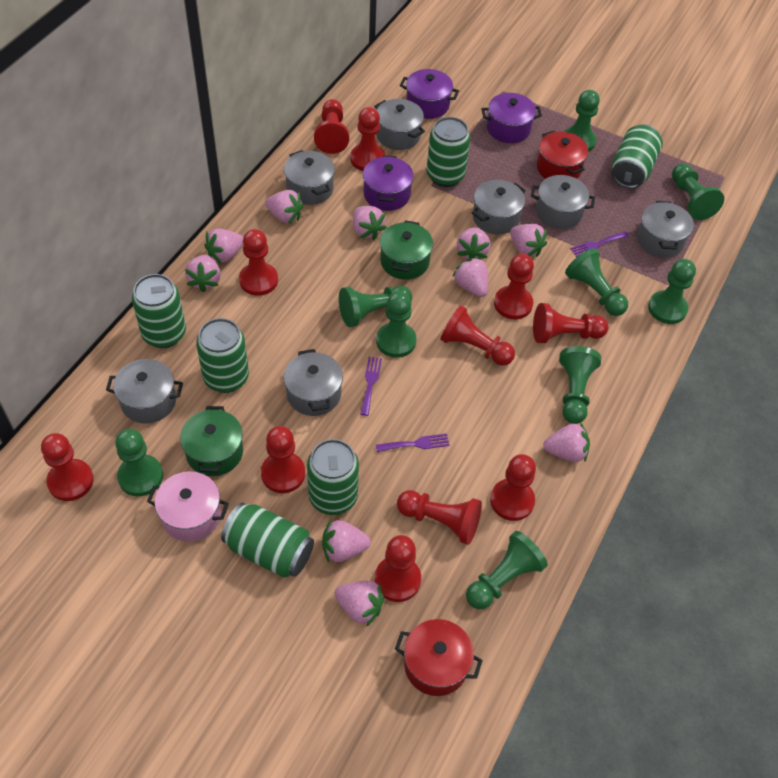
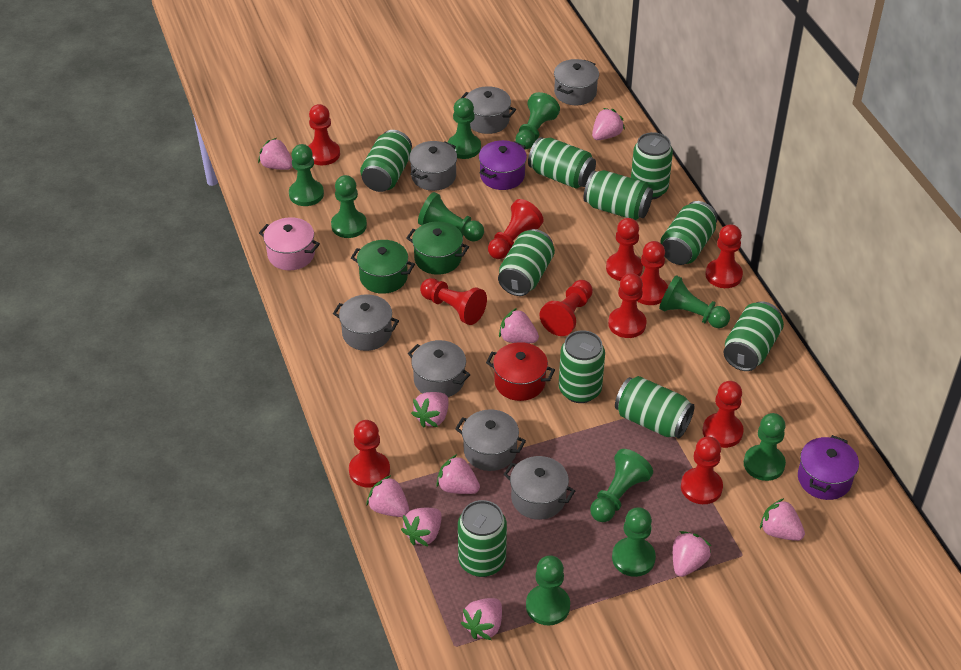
green can: [132,274,186,348] [196,318,249,393] [221,503,314,578] [307,439,359,515] [426,117,470,187] [612,124,663,189] = 6 -> [360,130,412,192] [458,500,507,577] [498,229,555,296] [528,137,596,189] [559,330,605,403] [584,170,653,220] [615,376,695,439] [631,132,673,200] [660,201,717,265] [724,301,784,371] = 10
green pawn: [115,429,163,496] [339,286,412,327] [376,291,416,358] [466,531,548,609] [559,346,601,424] [564,90,600,152] [565,248,628,316] [648,259,696,324] [672,163,724,220] = 9 -> [289,144,324,206] [331,175,367,238] [418,192,484,242] [448,98,481,159] [515,92,560,150] [526,555,570,625] [590,449,653,522] [612,507,656,577] [659,275,730,328] [744,413,786,481] = 10
purple fork: [360,357,382,416] [376,433,450,452] [570,231,629,257] = 3 -> none = 0
purple pot: [363,155,414,211] [400,69,459,119] [482,93,542,143] = 3 -> [479,140,527,190] [798,435,859,500] = 2
red pot: [395,619,483,696] [537,131,588,179] = 2 -> [486,342,555,401] = 1

